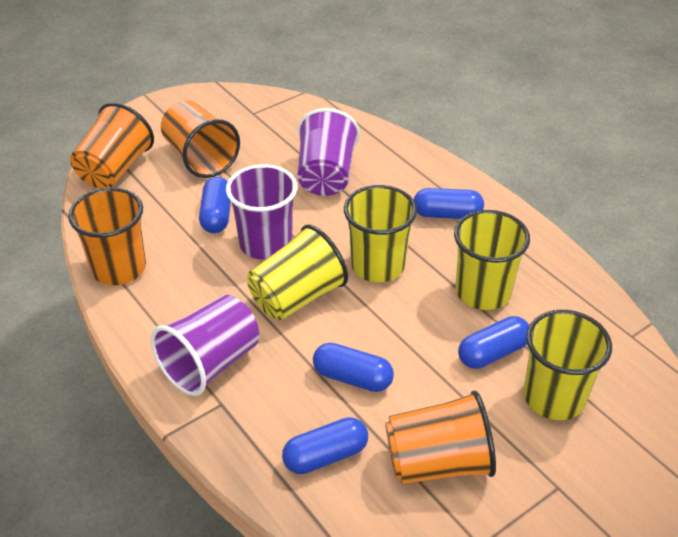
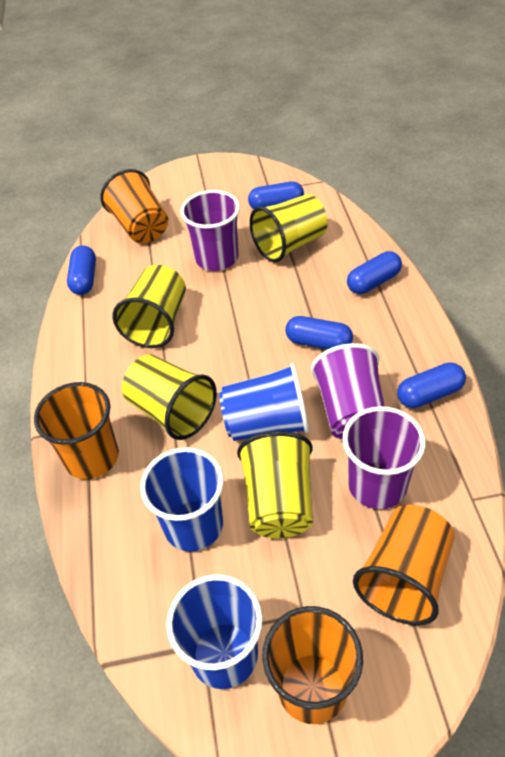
blue cup: none = 0 -> [140,447,224,552] [167,574,263,689] [219,363,309,441] = 3

